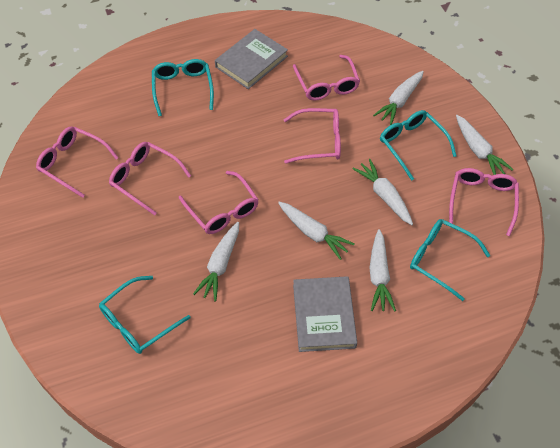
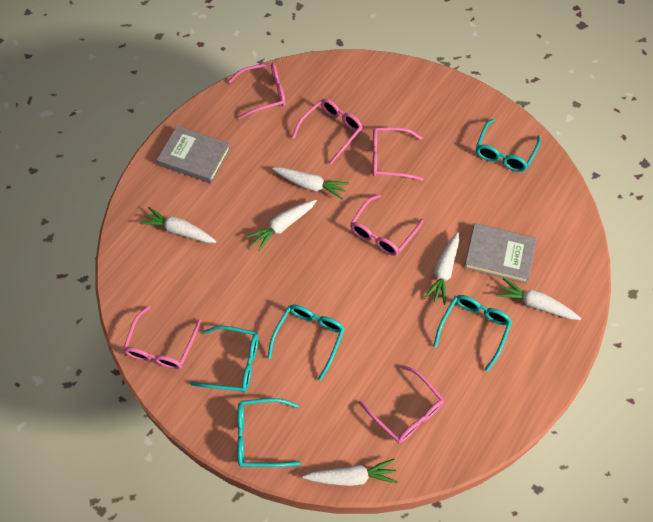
turquoise glasses: [99,276,191,354] [152,59,214,116] [380,110,456,181] [410,219,491,301] = 4 -> [190,326,258,392] [237,398,301,467] [267,305,345,381] [433,295,512,372] [476,119,541,172] = 5

